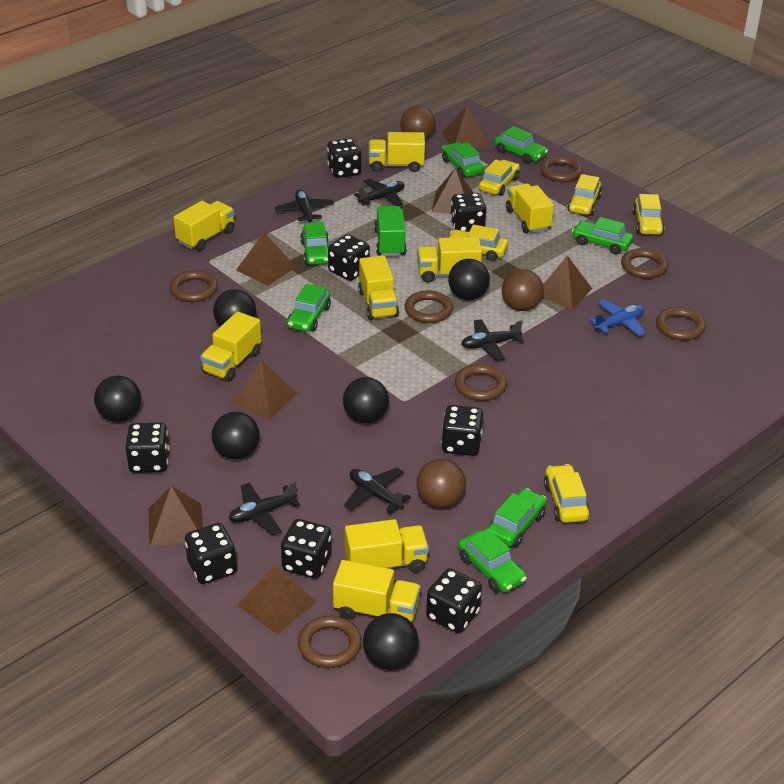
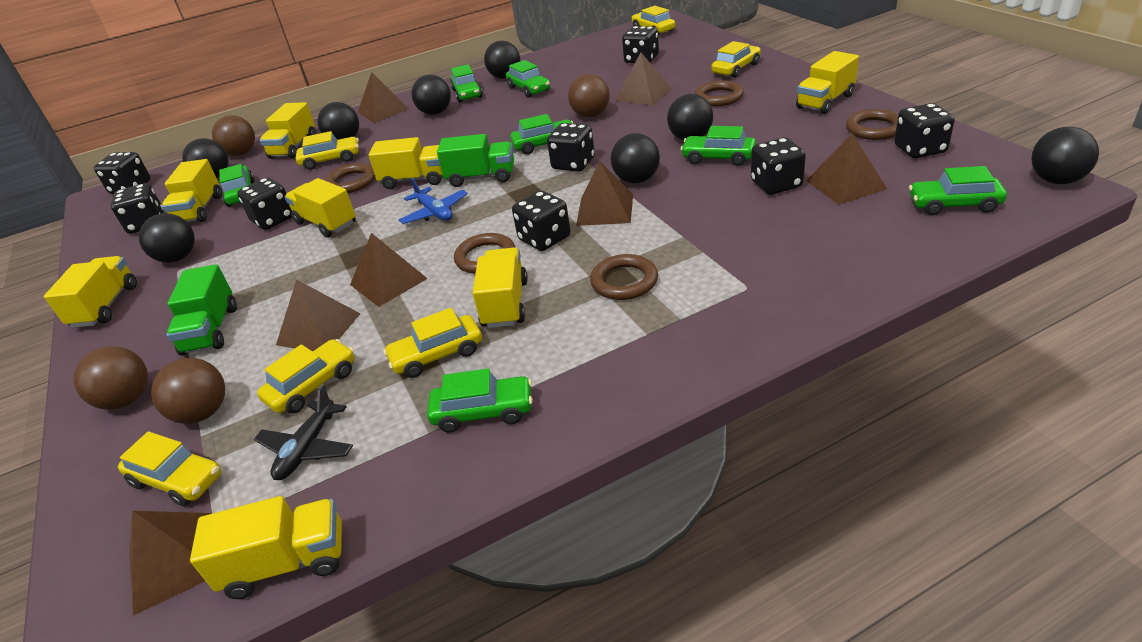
black ball: [94,375,141,422] [212,412,260,459] [213,289,256,327] [343,377,389,423] [363,613,419,670] [448,259,490,300] = 6 -> [139,213,195,263] [182,138,229,178] [317,102,359,140] [412,75,451,115] [484,41,520,79] [611,133,660,183] [667,94,713,140] [1031,127,1099,184] = 8
black plane: [229,482,300,535] [275,189,334,223] [344,468,411,513] [354,178,404,206] [461,319,524,361] = 5 -> [254,385,353,480] = 1
brown ball: [400,106,436,140] [416,459,466,508] [502,269,544,311] = 3 -> [74,346,148,410] [151,358,225,424] [212,115,255,156] [568,74,610,117] = 4
brown ring: [170,270,218,302] [298,616,362,668] [404,290,453,323] [455,364,507,401] [540,156,583,182] [621,248,668,279] [656,307,706,341] = 7 -> [325,163,375,193] [454,233,515,274] [590,254,658,300] [695,80,744,106] [846,109,898,140] = 5
green truck: [374,206,407,256] = 1 -> [166,264,237,356] [437,134,514,187] = 2
yellow car: [449,225,508,261] [479,159,520,196] [544,464,590,523] [567,174,602,216] [633,194,664,235] = 5 -> [118,431,221,507] [257,339,355,413] [296,131,359,170] [383,308,482,378] [631,6,675,35] [711,41,761,78] = 6

